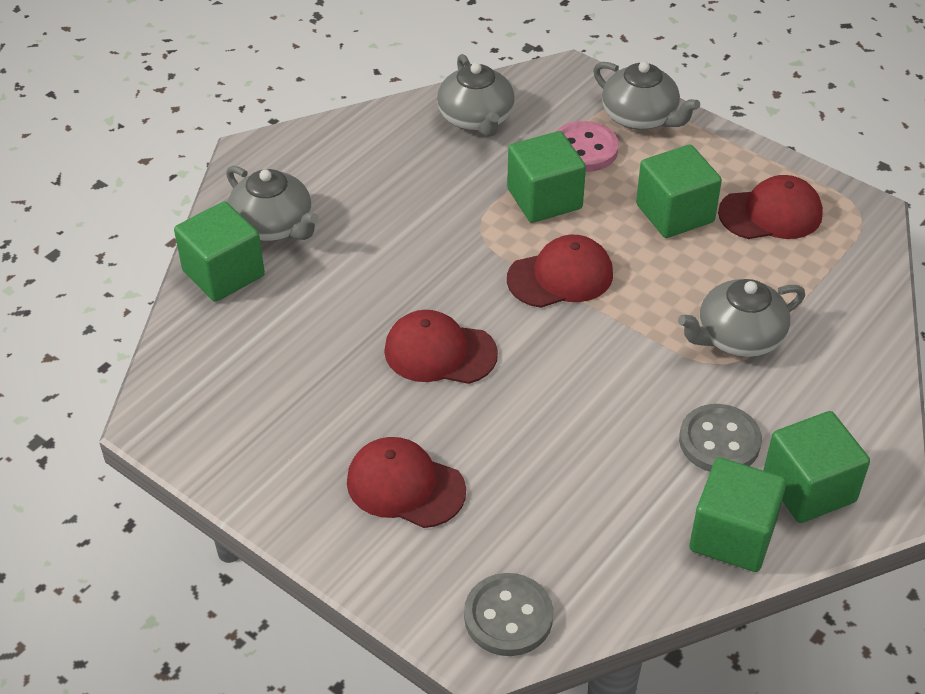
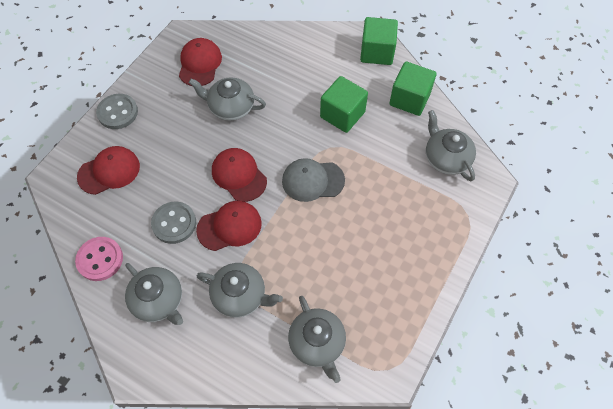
green cube: [174,201,265,302] [507,131,586,223] [636,145,722,238] [690,457,787,572] [763,411,870,523] = 5 -> [320,76,368,133] [360,17,398,65] [389,62,437,116] = 3
grey cap: none = 0 -> [282,158,345,202] = 1
grey teapot: [226,166,319,241] [437,54,515,137] [593,62,700,130] [678,279,805,357] = 4 -> [125,263,183,325] [189,77,266,121] [197,263,283,318] [288,296,346,383] [426,110,476,181] = 5

